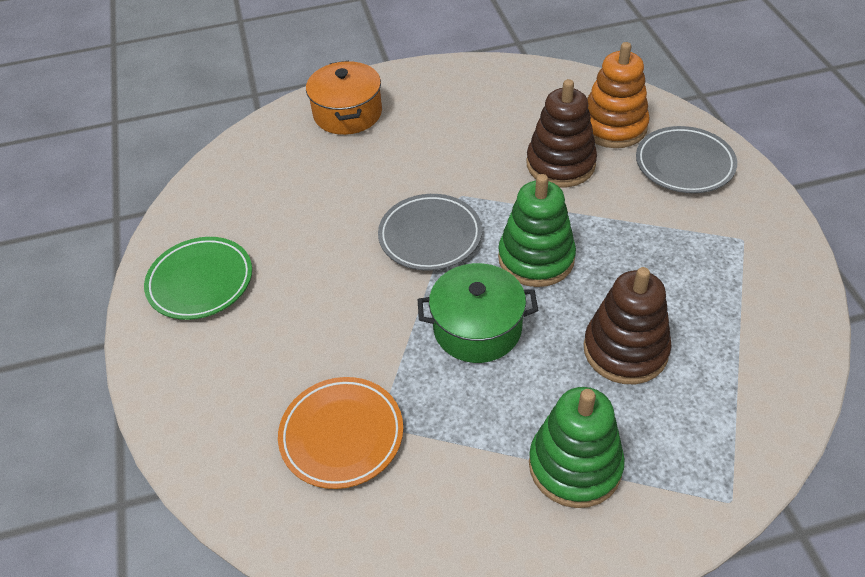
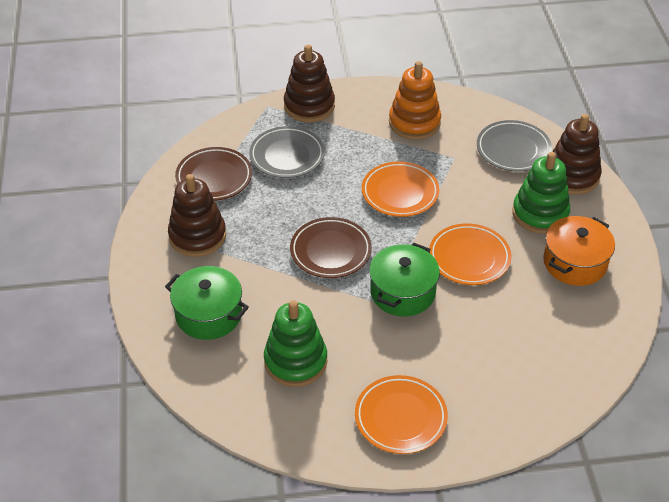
brown plate: none = 0 -> [175,147,252,201] [290,217,372,278] = 2
brown stacking toy: [526,79,597,187] [584,267,672,384] = 2 -> [168,174,226,257] [284,44,335,122] [552,114,602,195] = 3
green plate: [144,237,252,320] = 1 -> none = 0
green pot: [418,263,538,363] = 1 -> [165,266,249,340] [369,243,440,316] = 2
orange plate: [278,377,403,489] = 1 -> [355,375,448,454] [362,161,439,217] [429,224,511,285] = 3

